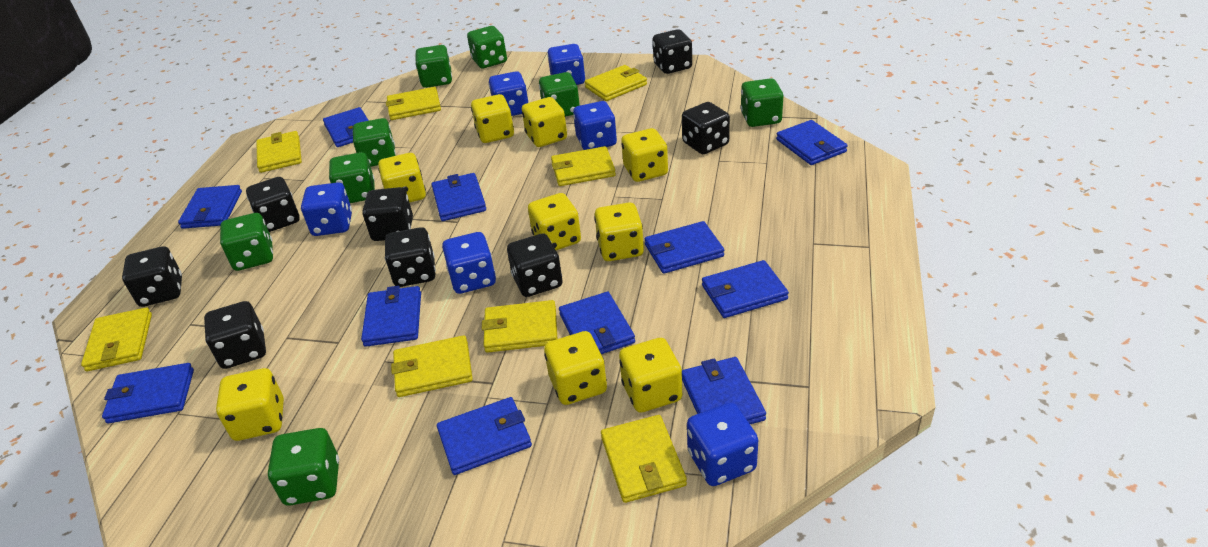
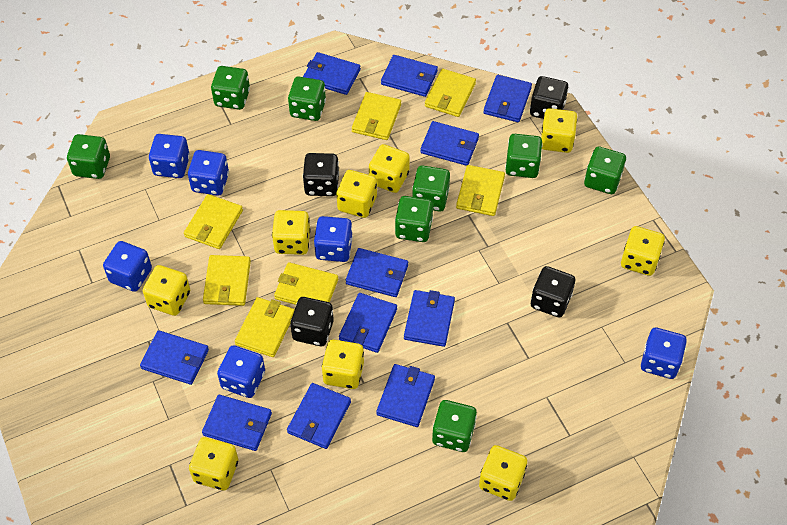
black dice: [122,246,182,307] [204,301,266,369] [246,177,300,232] [363,187,413,241] [385,227,436,287] [507,234,562,297] [653,29,692,74] [682,102,730,154] = 8 -> [290,297,334,346] [303,153,339,196] [530,76,568,119] [531,266,575,317] = 4
yellow wallet: [81,307,152,371] [256,131,302,173] [386,87,441,120] [391,335,473,397] [482,300,558,353] [551,146,616,186] [585,65,647,101] [601,415,687,503] = 8 -> [184,194,243,249] [203,255,251,306] [235,297,295,357] [274,262,338,305] [352,92,401,140] [425,69,476,117] [456,165,505,216] = 7

